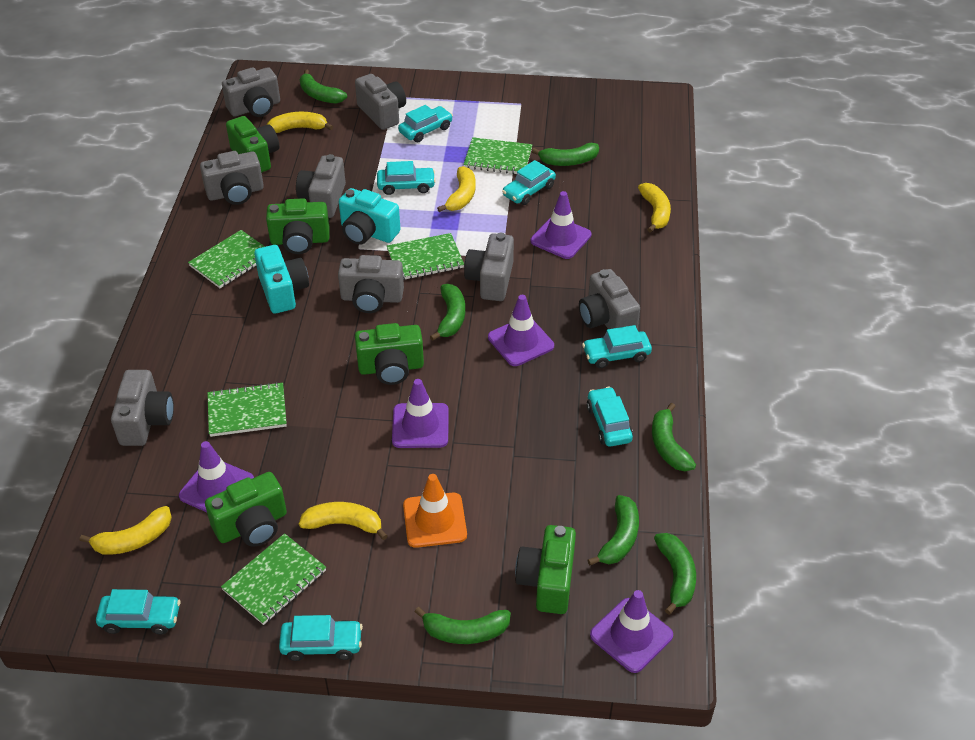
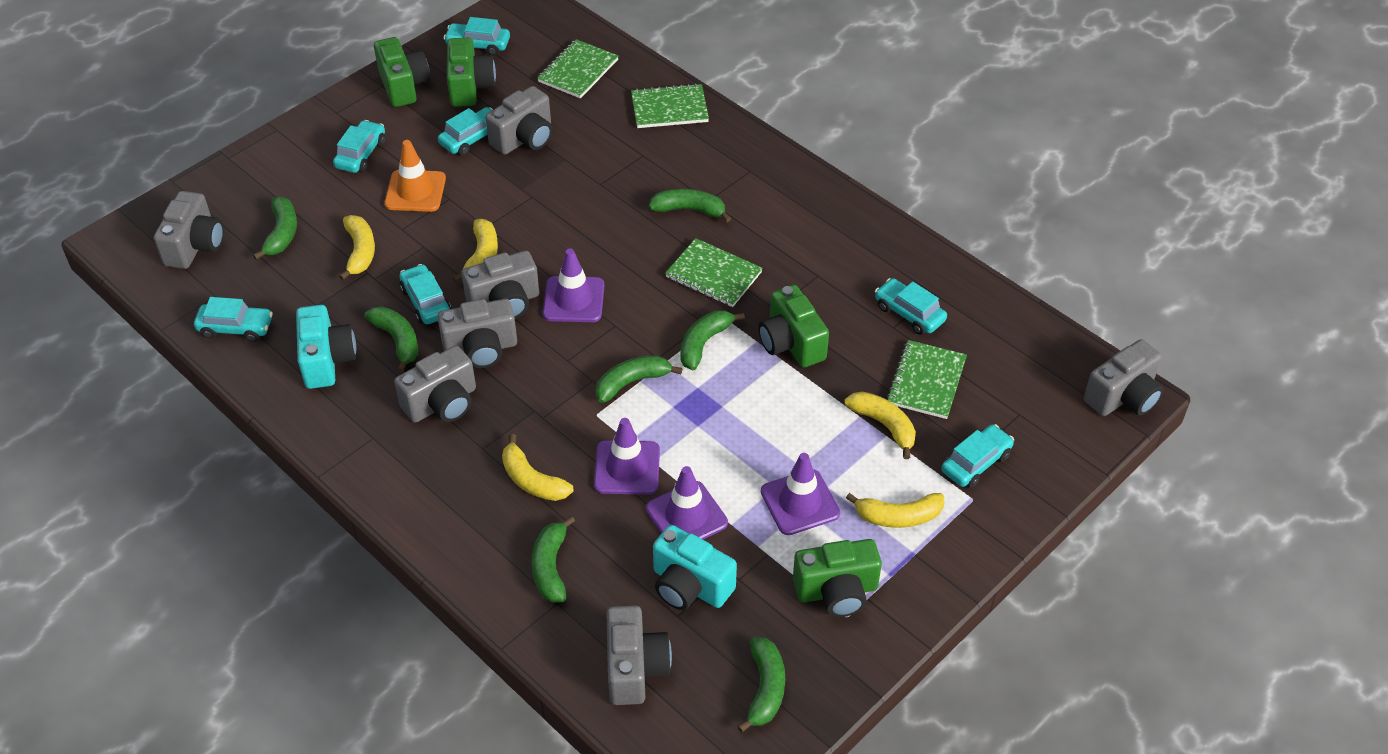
green camera: [205,472,287,546] [226,116,279,173] [266,198,330,254] [355,323,424,385] [515,525,576,614] = 5 -> [374,37,430,107] [447,37,496,107] [758,285,829,368] [793,539,882,617] = 4
green notebook: [188,230,265,288] [208,382,287,437] [221,533,326,625] [387,233,464,280] [463,137,532,174] = 5 -> [537,39,619,99] [631,83,709,128] [665,238,763,307] [887,340,967,419] = 4
grey camera: [111,370,174,446] [200,151,264,205] [222,67,280,117] [296,154,346,218] [338,255,404,313] [355,74,406,130] [464,233,514,301] [579,269,640,330] = 8 -> [154,191,224,269] [394,346,476,423] [437,299,517,368] [462,251,539,319] [486,86,552,155] [606,605,672,705] [1084,339,1164,416] = 7
purple traffic cone: [179,441,254,512] [392,379,449,448] [488,295,554,366] [531,191,592,259] [590,590,673,673] = 5 -> [543,249,605,322] [594,418,660,495] [646,466,728,539] [761,453,840,535] = 4

